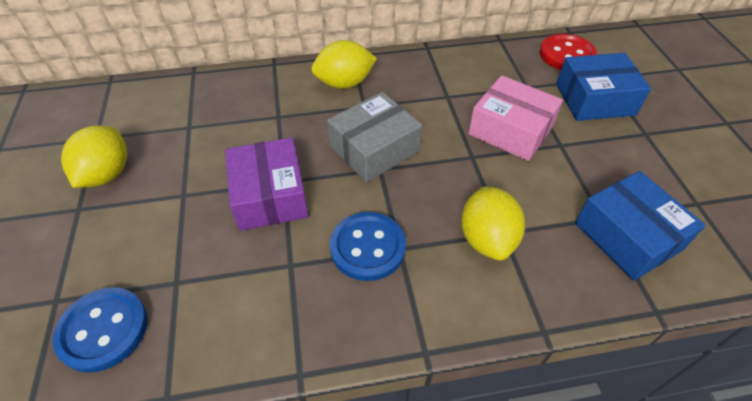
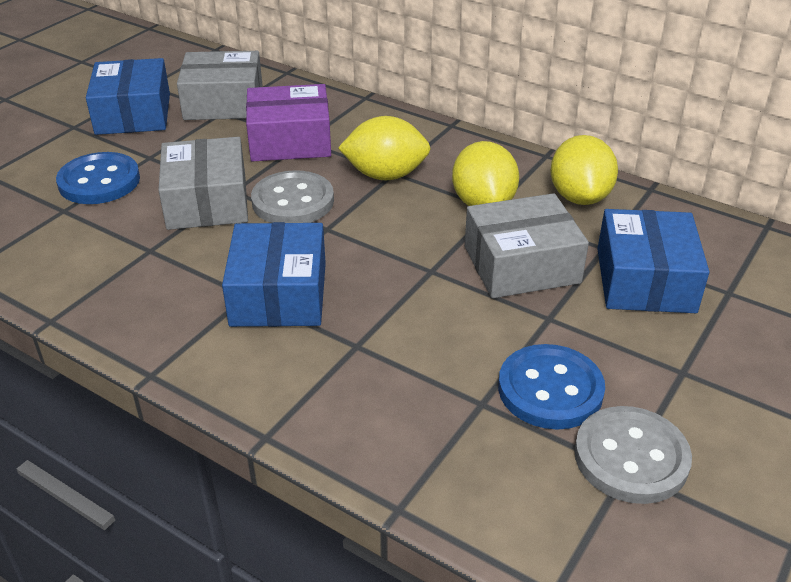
blue box: [556,53,651,121] [575,171,706,281] = 2 -> [86,58,170,135] [222,222,326,327] [597,209,709,313] = 3
grey box: [327,92,422,182] = 1 -> [158,137,248,230] [177,51,263,120] [465,193,589,298] = 3
grey button: none = 0 -> [251,170,334,223] [574,406,692,504] = 2
pink box: [468,75,563,161] = 1 -> none = 0
red button: [540,34,597,70] = 1 -> none = 0

